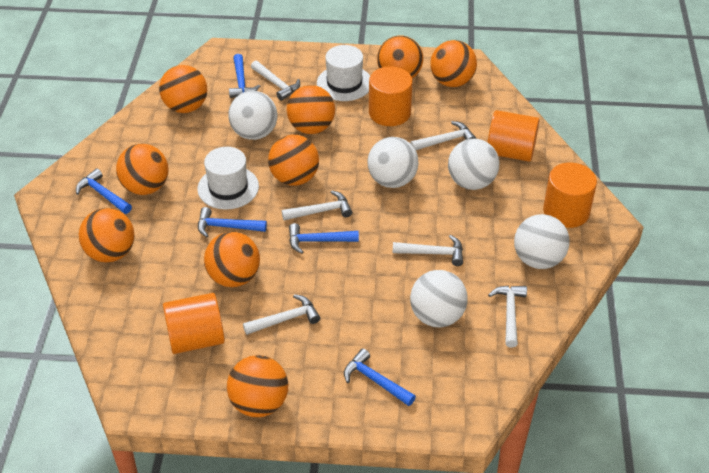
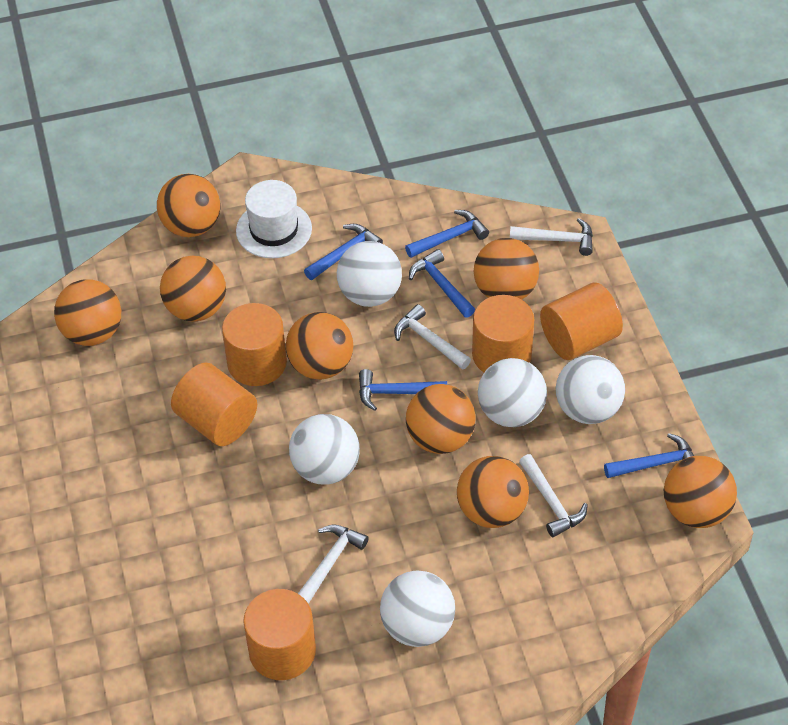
orange ball: [79,208,134,263] [116,144,168,195] [159,65,207,113] [204,232,260,287] [227,355,288,417] [268,135,319,186] [287,85,335,134] [377,35,423,79] [430,40,477,87] = 9 -> [54,279,121,346] [157,174,220,237] [160,256,226,322] [286,312,353,380] [406,384,475,454] [457,456,529,528] [474,238,539,300] [664,456,737,528] = 8
orange cylinder: [163,293,225,354] [369,66,413,126] [488,110,539,162] [543,162,597,228] = 4 -> [171,363,257,446] [222,303,287,386] [243,589,316,680] [472,295,534,372] [540,282,623,360] = 5
white hammer: [243,294,320,335] [251,60,300,101] [282,190,352,220] [393,235,463,266] [410,121,476,150] [488,285,527,348] = 6 -> [298,524,369,604] [394,304,471,369] [510,218,593,256] [519,454,588,537] = 4
white hat: [197,147,259,210] [317,45,370,101] = 2 -> [236,180,312,258] = 1

